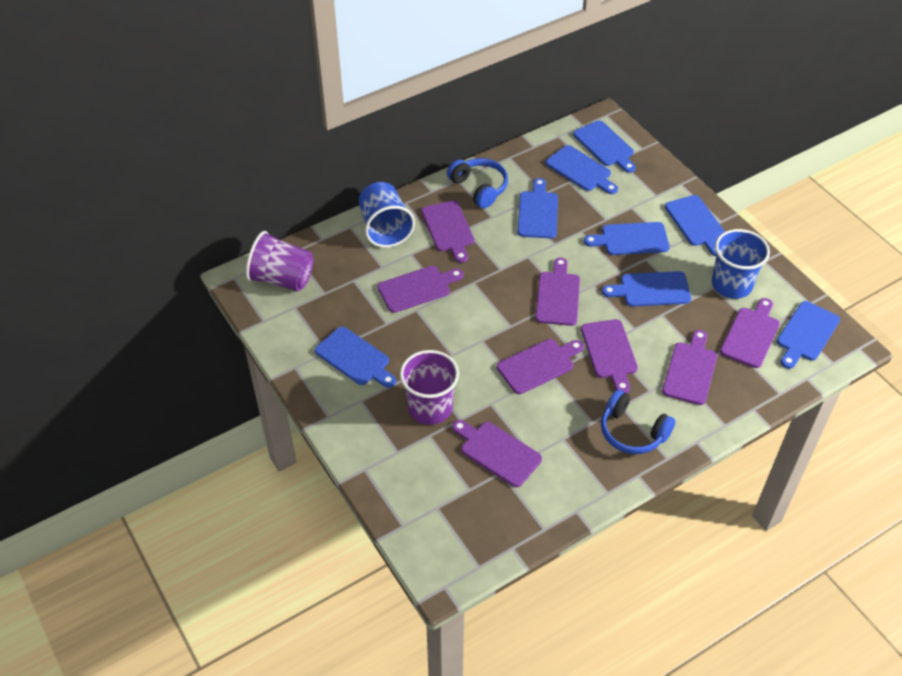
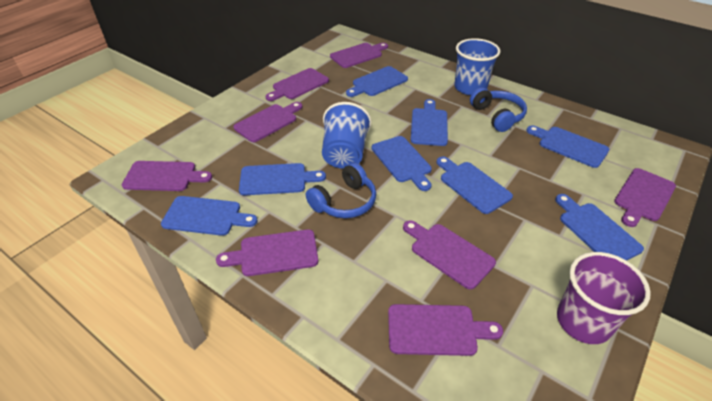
purple cup: [246,231,314,291] [400,350,459,425] = 2 -> [557,252,651,344] = 1

